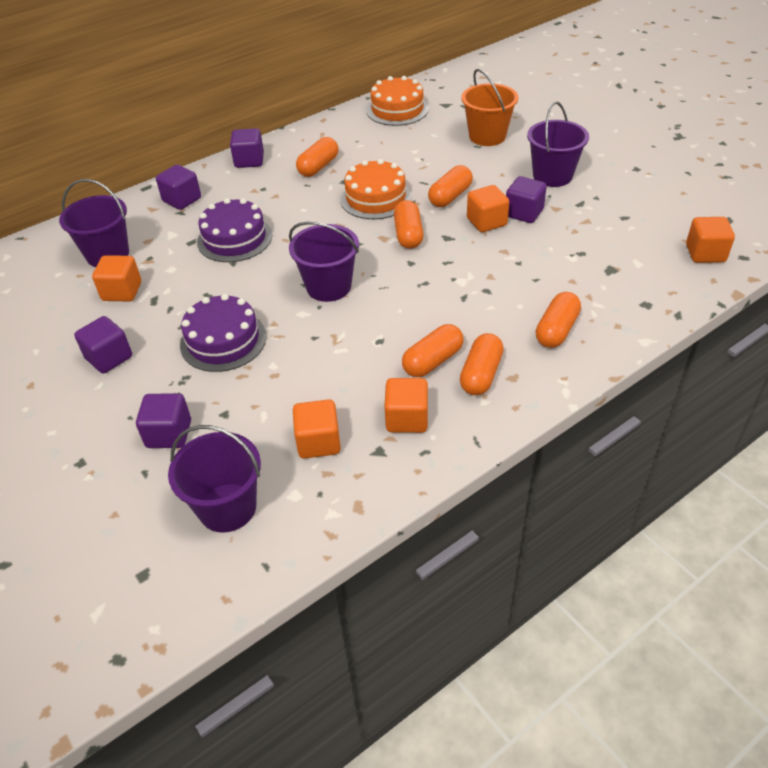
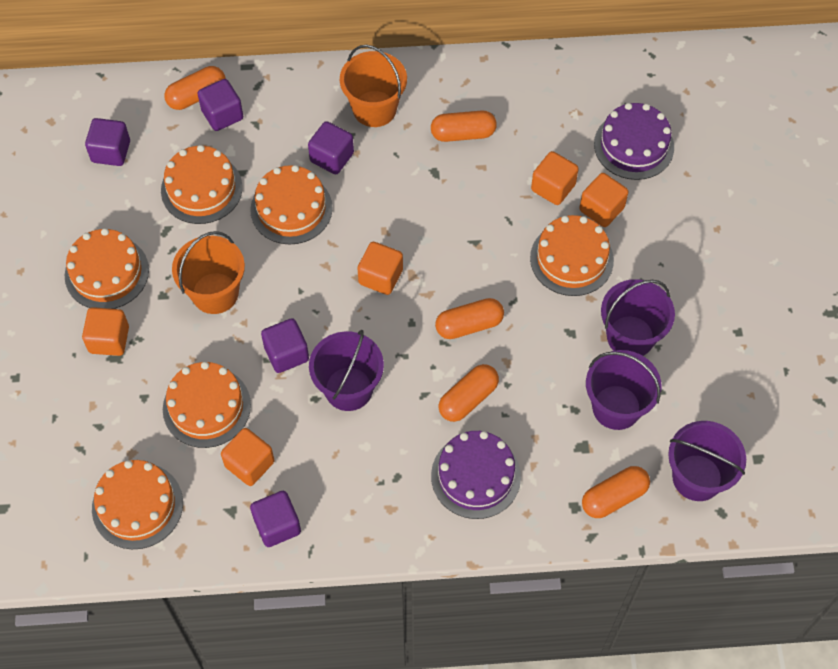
orange bucket: [462,69,518,146] = 1 -> [172,231,245,314] [340,45,407,127] = 2
orange cake: [340,159,412,219] [366,76,429,126] = 2 -> [65,228,149,309] [92,460,183,549] [161,145,243,224] [163,362,251,448] [250,165,333,245] [530,215,614,296] = 6
orange capsule: [296,137,338,177] [394,200,424,249] [402,324,463,377] [428,165,473,207] [460,333,504,395] [536,292,581,348] = 6 -> [164,66,225,110] [431,110,497,142] [435,298,504,339] [439,364,499,422] [582,466,650,518] = 5

